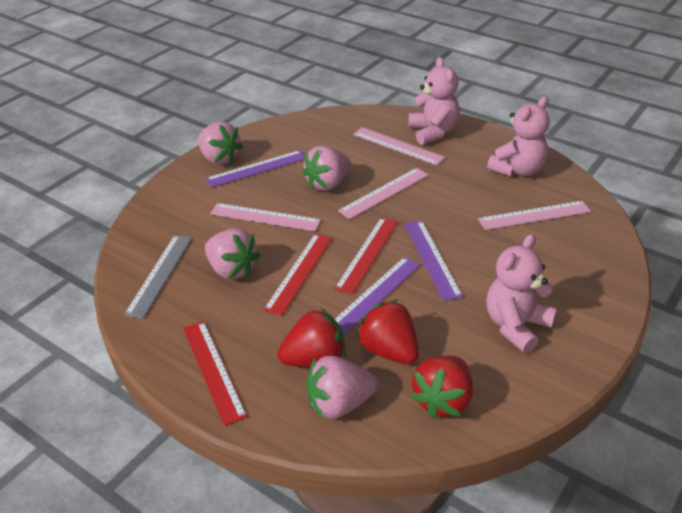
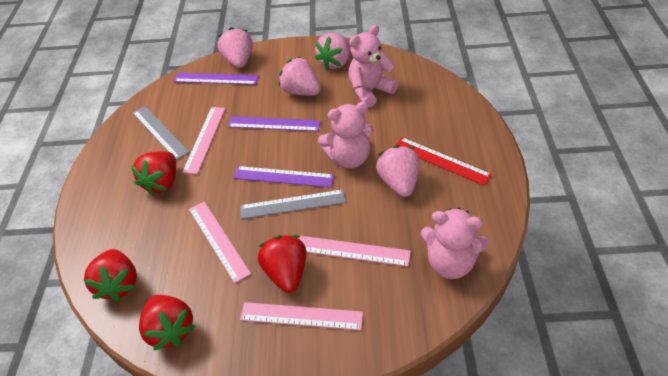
grey ruler: [124,235,192,319] = 1 -> [133,106,190,160] [240,189,346,219] = 2
red ruler: [183,321,247,426] [263,234,332,316] [334,217,398,295] = 3 -> [395,137,492,186] = 1
red strawberry: [277,308,346,367] [356,300,419,364] [410,355,473,418] = 3 -> [83,249,137,302] [131,151,176,195] [139,295,195,351] [258,235,307,293] = 4

